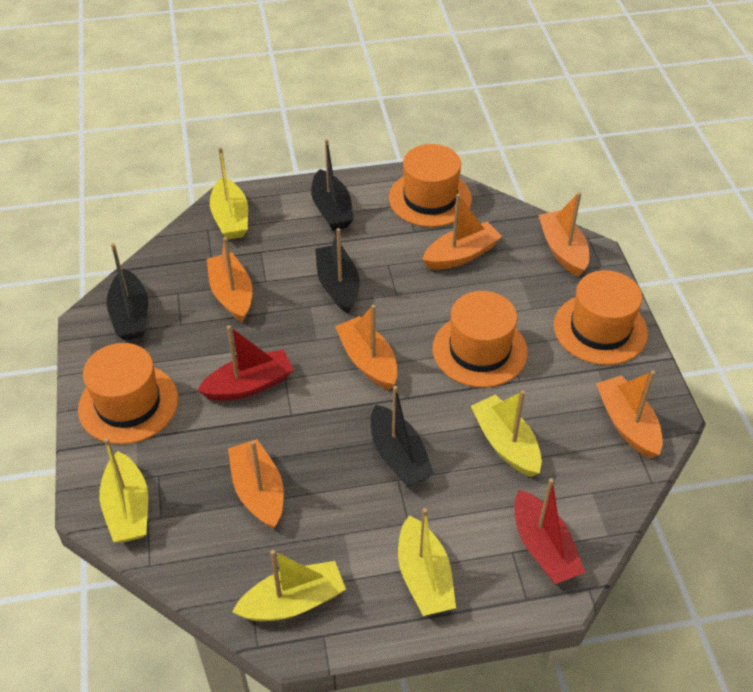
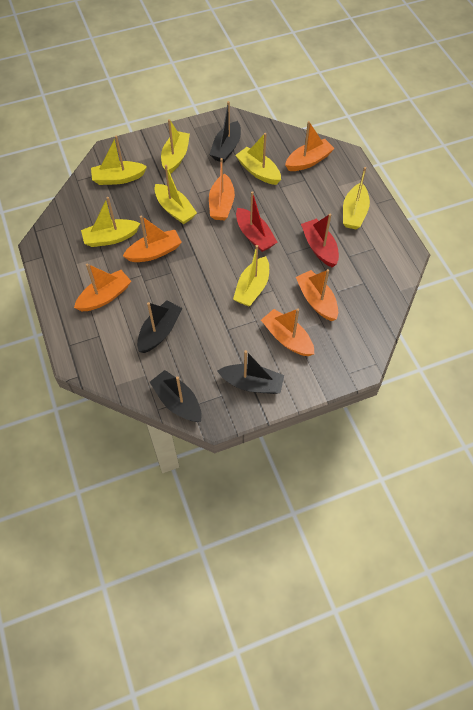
orange hat: [78,343,178,444] [389,144,472,227] [433,291,528,388] [554,270,648,365] = 4 -> none = 0
yellow boat: [99,438,148,542] [210,147,248,239] [232,550,346,621] [398,508,456,616] [471,390,542,477] = 5 -> [81,197,140,247] [91,136,147,185] [154,165,197,224] [161,119,190,174] [233,245,269,306] [236,133,281,185] [343,167,370,229] = 7

